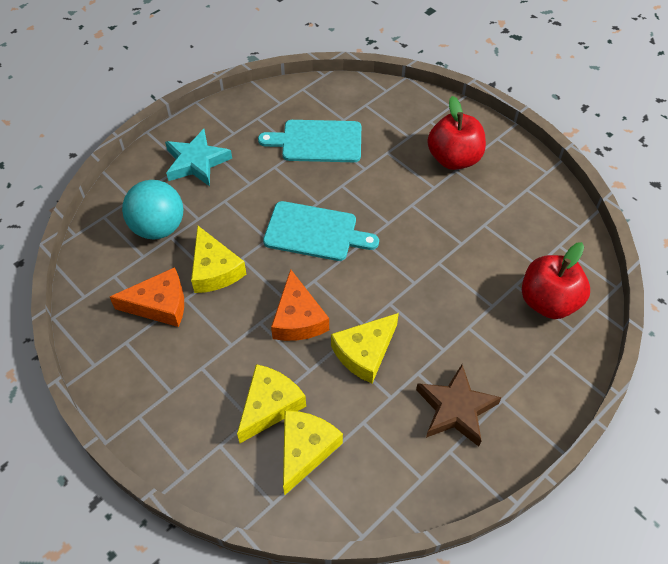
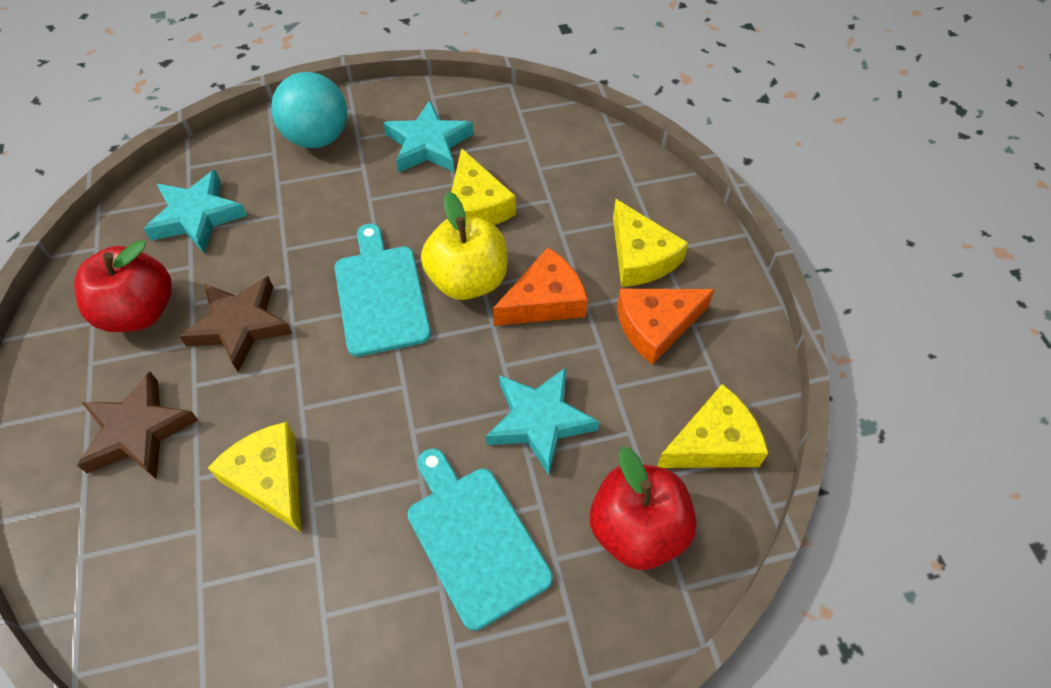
brown star: [416,365,502,447] = 1 -> [77,372,198,479] [179,276,292,372] = 2
turquoise star: [165,129,232,186] = 1 -> [144,170,247,253] [383,100,473,173] [486,367,599,475] = 3
yellow apple: none = 0 -> [421,192,507,300] = 1

